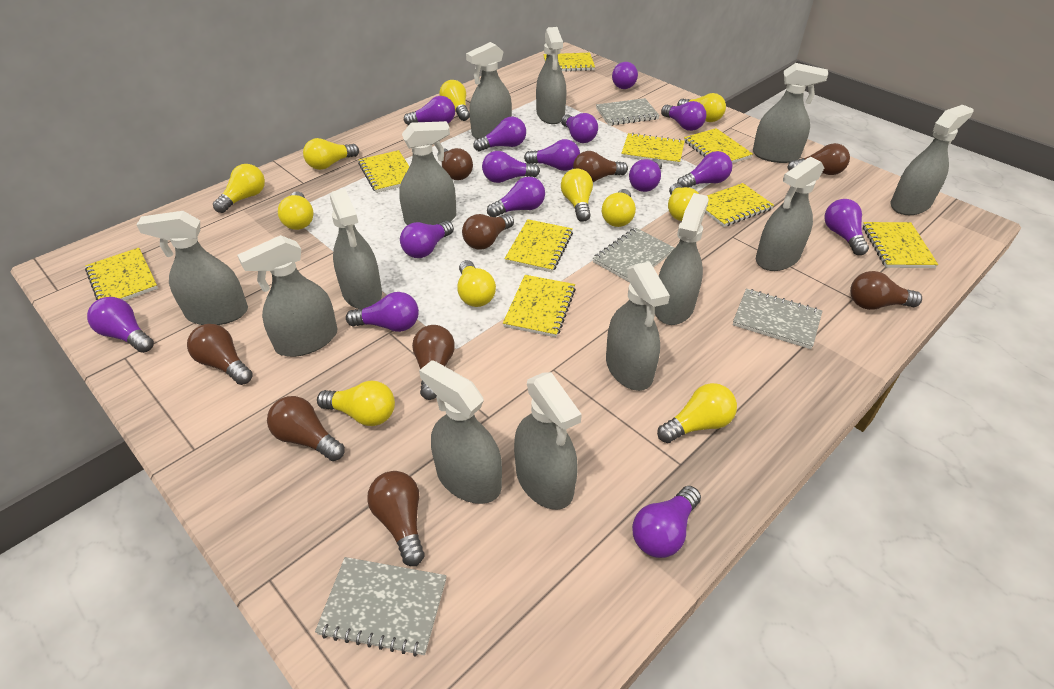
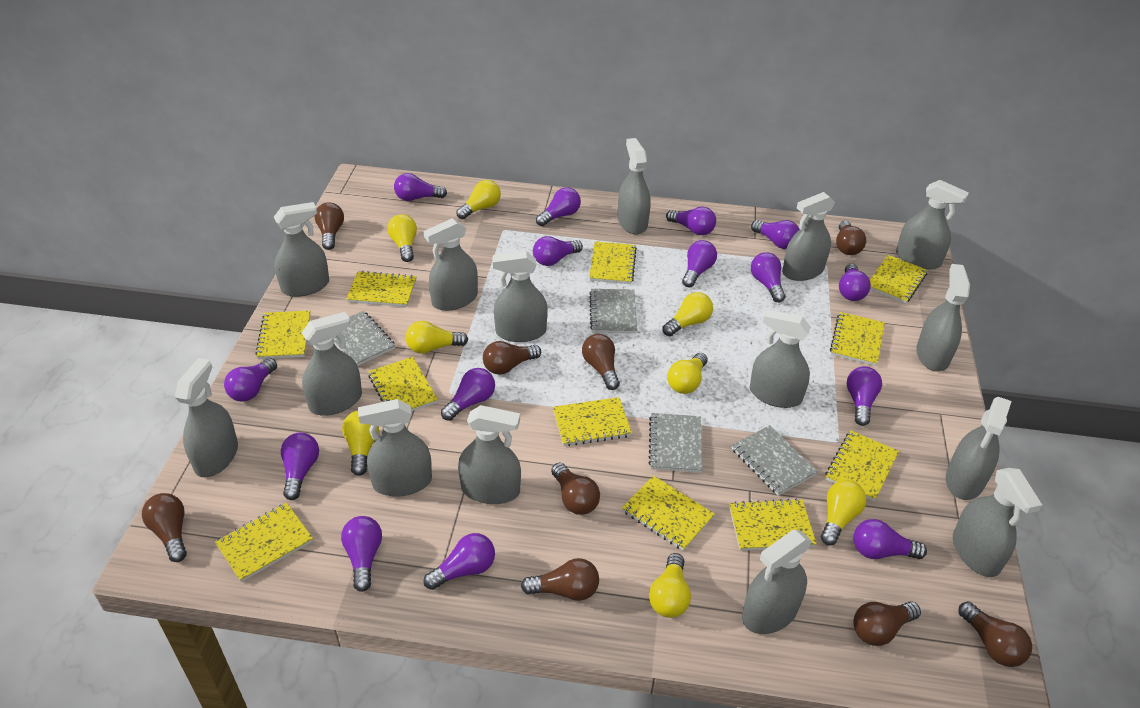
grey spray bottle: [137,211,248,325] [237,235,337,357] [330,189,382,309] [399,121,456,225] [419,360,502,504] [466,42,512,139] [514,372,582,510] [536,27,566,124] [606,261,670,391] [655,193,709,325] [753,63,828,163] [756,157,824,271] [891,105,973,215] = 13 -> [175,358,238,477] [274,202,329,297] [302,312,362,416] [358,399,432,497] [424,218,478,311] [458,405,521,504] [492,251,548,342] [618,138,651,234] [742,530,812,634] [750,309,811,408] [782,192,835,281] [896,180,969,269] [916,264,970,371] [946,397,1012,500] [953,468,1042,577] = 15
yellow light bulb: [213,164,265,213] [278,191,313,230] [303,138,359,170] [317,381,395,426] [439,80,470,121] [457,260,496,307] [561,169,593,222] [602,189,636,227] [657,383,737,443] [668,183,699,221] [677,93,726,122] = 11 -> [342,411,379,476] [387,214,417,262] [405,321,468,354] [456,180,501,219] [649,553,691,618] [662,292,713,336] [667,353,708,394] [821,480,866,545] = 8
yellow notebook: [85,248,158,301] [358,150,410,193] [503,275,576,337] [505,219,573,272] [544,53,595,72] [621,133,685,165] [684,128,753,163] [705,183,774,227] [863,222,938,268] = 9 -> [215,503,313,582] [255,311,311,359] [346,271,416,307] [368,357,438,412] [553,397,632,446] [589,241,637,284] [622,475,715,551] [729,498,816,551] [825,430,899,501] [830,312,885,366] [870,255,928,304] = 11

